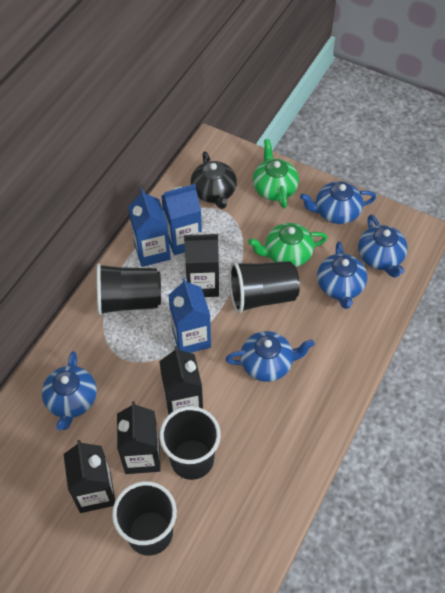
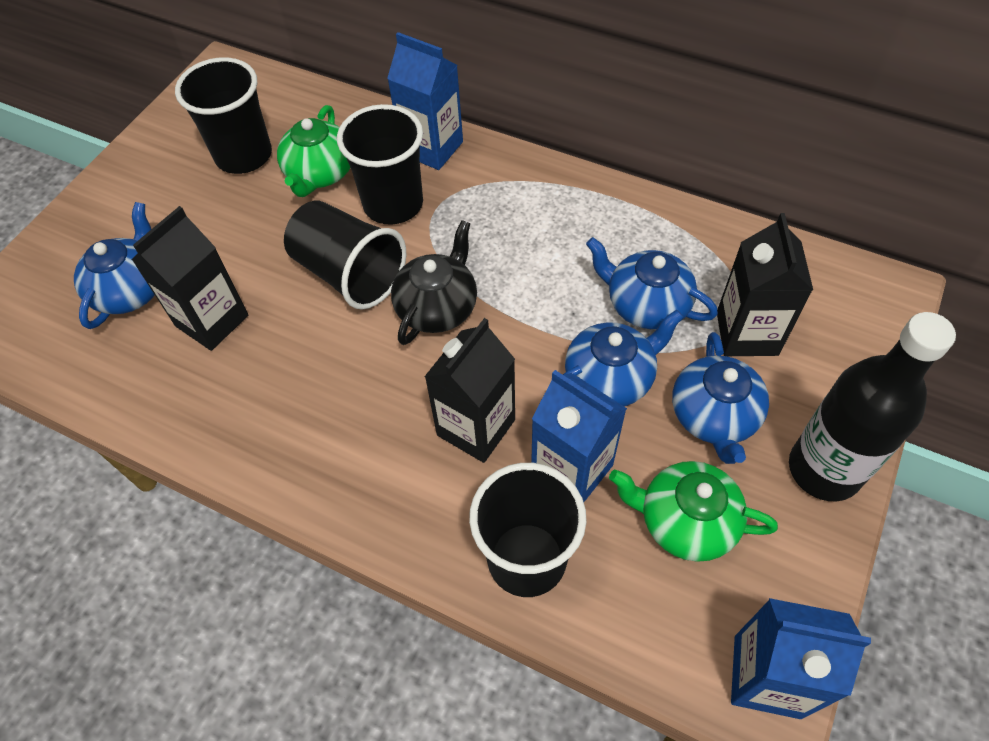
black bottle: none = 0 -> [789,312,956,501] = 1
black carton: [64,440,115,513] [117,401,161,474] [159,346,203,414] [184,232,219,297] = 4 -> [132,206,248,351] [424,318,515,463] [717,213,813,356] = 3
blue teapot: [42,351,97,430] [225,331,315,382] [300,181,376,224] [317,241,367,309] [358,215,408,278] = 5 -> [74,202,155,329] [563,310,683,407] [586,237,718,329] [672,332,769,464] = 4

